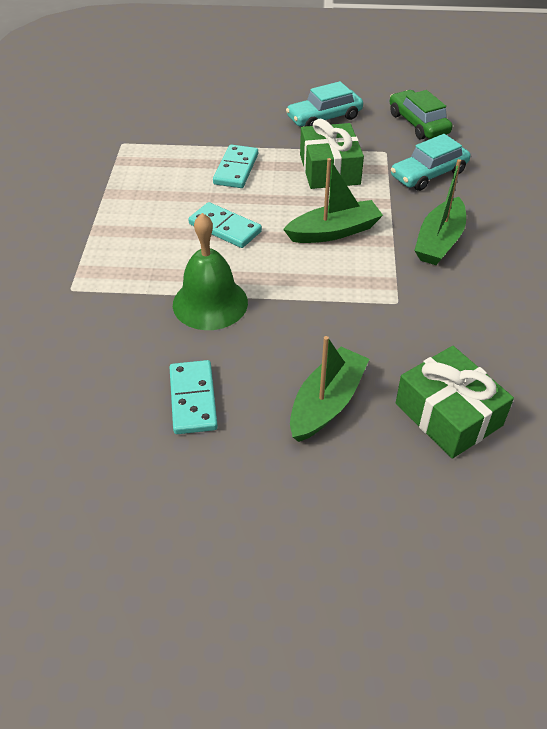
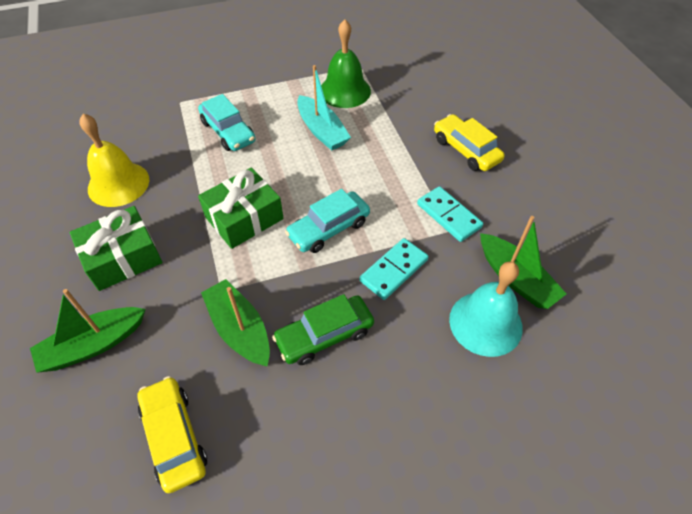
turquoise bell: none = 0 -> [449,262,523,357] = 1
turquoise boat: none = 0 -> [297,65,351,151] = 1
turquoise domino: [170,360,218,434] [188,202,262,248] [213,145,258,188] = 3 -> [360,238,429,300] [417,186,483,242] = 2
yellow bell: none = 0 -> [79,114,149,207] = 1
yellow car: none = 0 -> [138,376,207,493] [434,114,505,171] = 2

